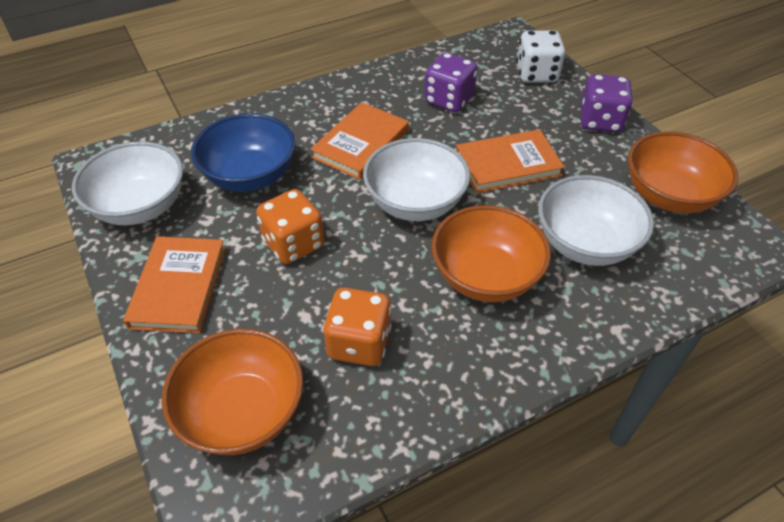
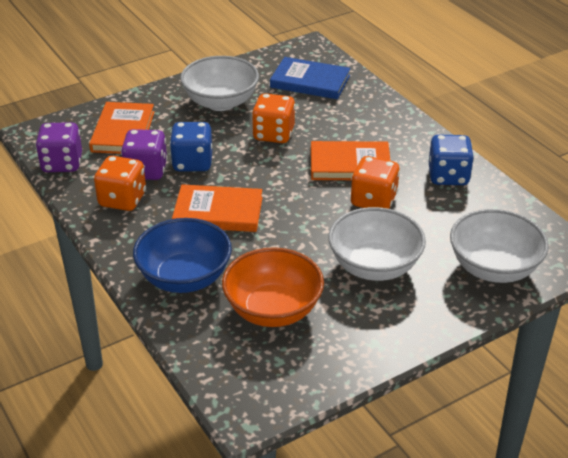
blue book: none = 0 -> [270,57,350,99] = 1
blue dice: none = 0 -> [170,122,212,171] [429,134,474,185] = 2
orange bowl: [161,329,303,455] [431,205,551,302] [628,131,738,213] = 3 -> [222,247,324,327] = 1
orange dice: [256,189,324,264] [323,288,392,366] = 2 -> [94,156,146,211] [252,93,296,143] [351,156,400,209] = 3
white dice: [516,30,565,83] = 1 -> none = 0

